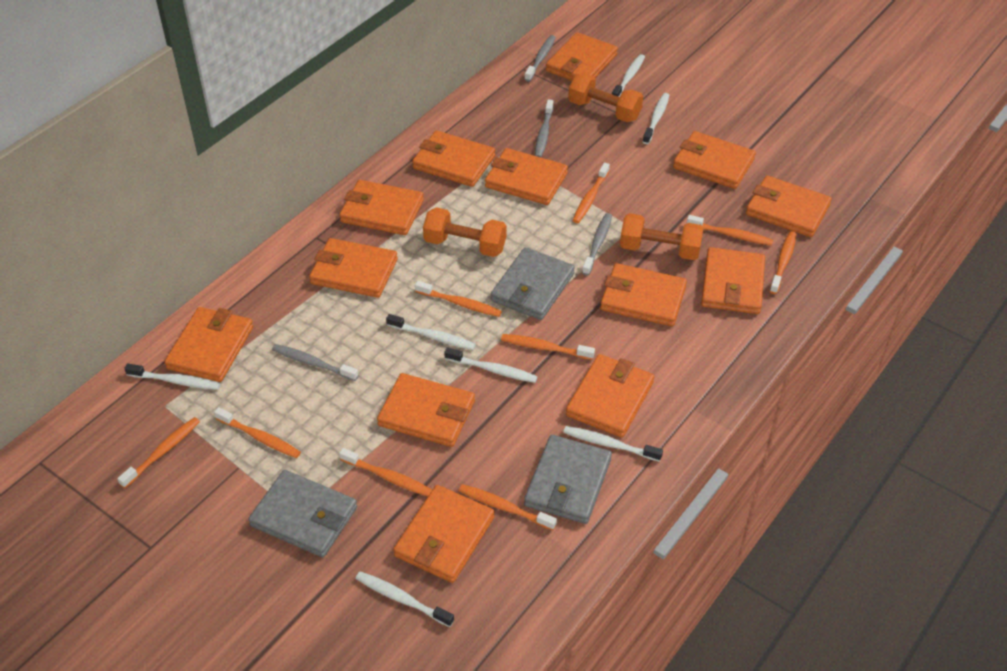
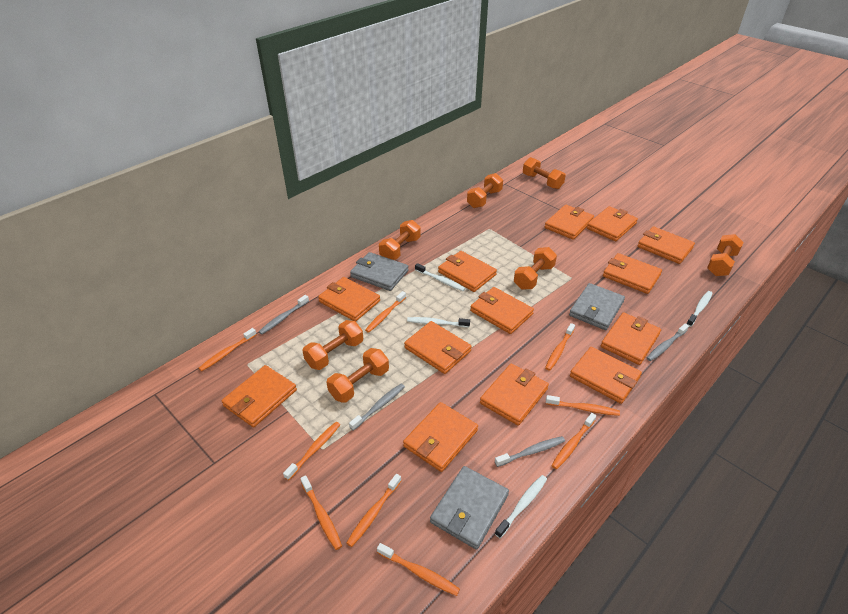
orange dumbbell: [423,207,506,257] [568,73,643,122] [620,213,704,260] = 3 -> [302,320,363,370] [327,348,389,403] [379,220,421,260] [467,173,503,208] [514,247,557,290] [523,157,566,189] [707,234,744,276] = 7
white toothbrush: [124,364,220,390] [356,571,454,627] [386,314,476,350] [444,347,538,383] [563,426,663,462] [612,54,645,97] [643,93,669,144] = 7 -> [407,317,470,327] [415,263,465,291] [495,475,547,538] [687,291,713,327] = 4

